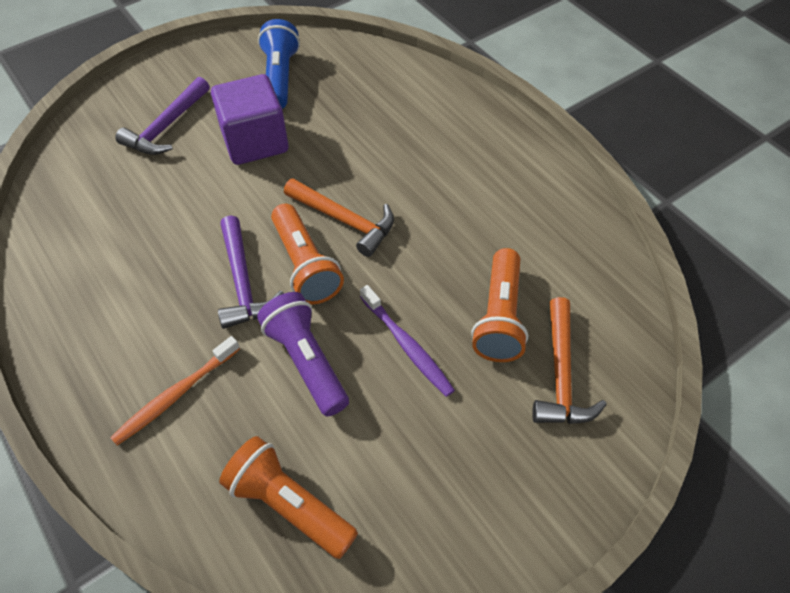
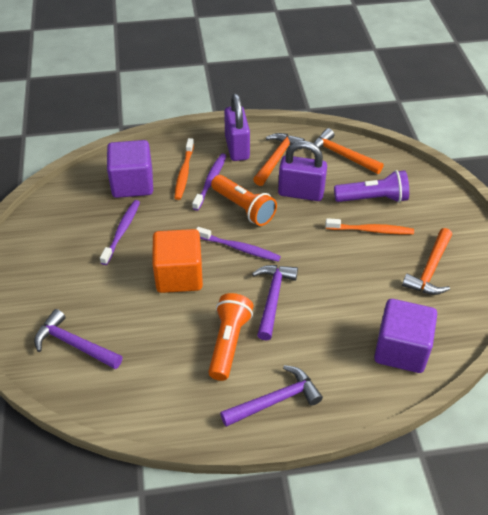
blue flashlight: [258,19,300,109] = 1 -> none = 0
orange cube: none = 0 -> [152,229,203,293] = 1
orange flashlight: [219,436,358,559] [271,204,344,304] [472,248,529,362] = 3 -> [208,293,253,381] [211,175,277,226] = 2
orange hammer: [284,178,394,257] [532,297,607,424] = 2 -> [253,133,305,186] [314,128,384,174] [402,228,452,295] = 3
orange toothbrush: [110,336,240,445] = 1 -> [174,138,194,200] [325,218,414,234] = 2
purple cube: [211,74,289,165] = 1 -> [107,140,153,198] [374,299,437,373] = 2
purple hammer: [115,77,210,155] [218,215,284,329] = 2 -> [34,309,122,369] [220,365,323,427] [252,265,298,341] = 3
purple padlock: none = 0 -> [224,93,250,161] [278,141,327,201] = 2
purple toothbrush: [360,285,455,397] = 1 -> [100,200,140,265] [192,153,227,211] [196,227,281,262] = 3

